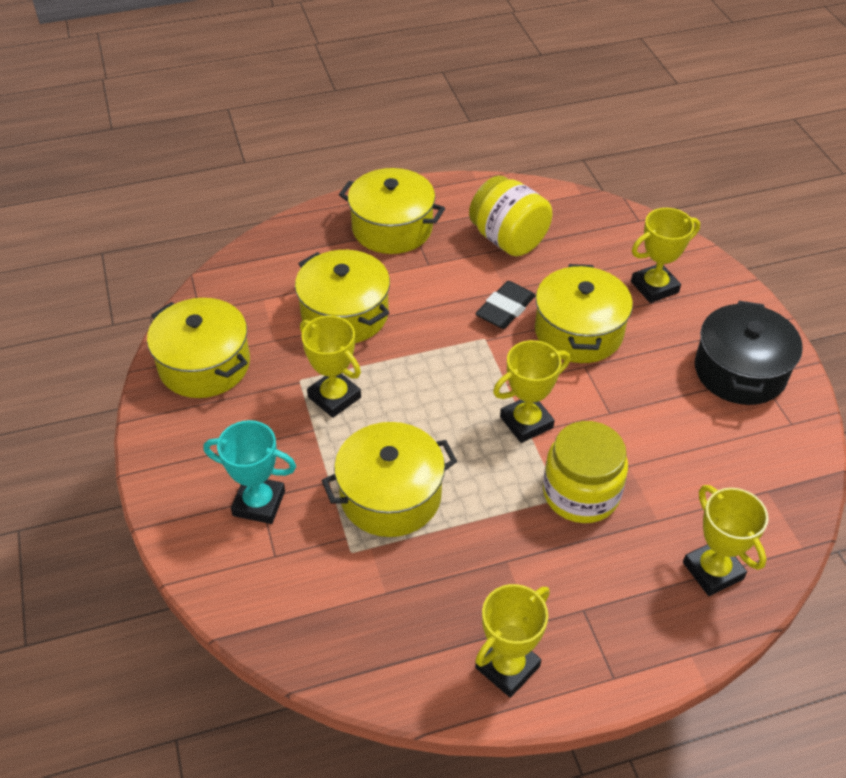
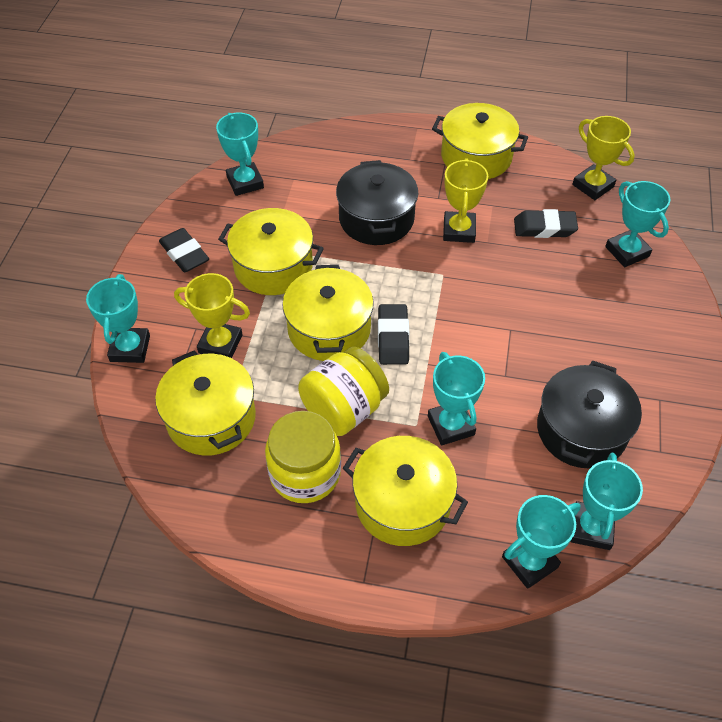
black eraser: [475,281,536,329] = 1 -> [159,228,209,272] [378,304,409,365] [514,209,578,238] = 3
black pot: [695,301,803,405] = 1 -> [336,160,418,245] [537,361,642,468] = 2
turquoise trophy: [203,420,296,524] = 1 -> [86,274,150,363] [216,112,264,196] [428,352,485,445] [502,495,581,589] [570,453,643,550] [605,181,671,267] = 6
yellow trophy: [300,316,361,418] [475,584,550,698] [493,340,570,443] [631,208,700,303] [683,485,769,596] = 5 -> [174,273,250,358] [443,158,488,243] [572,116,635,200] = 3

